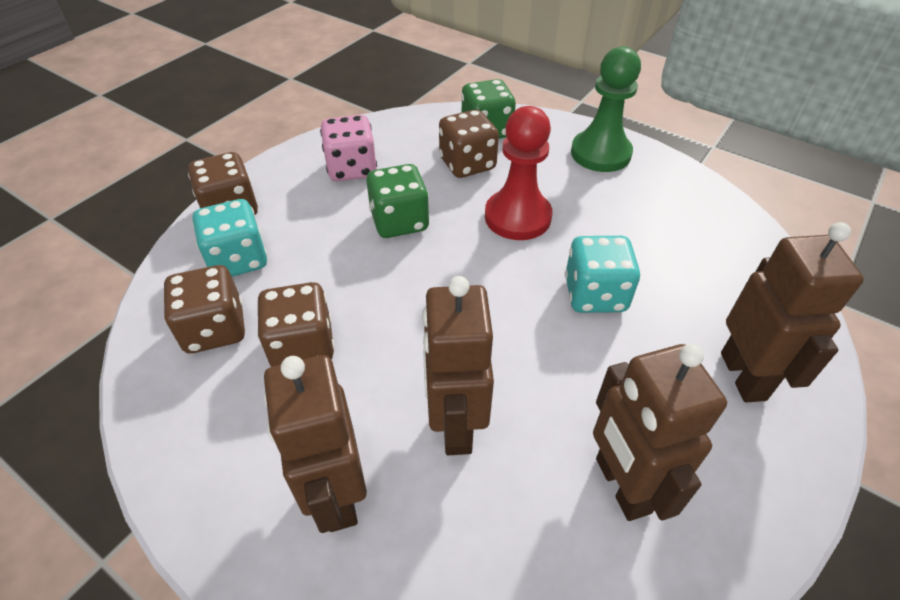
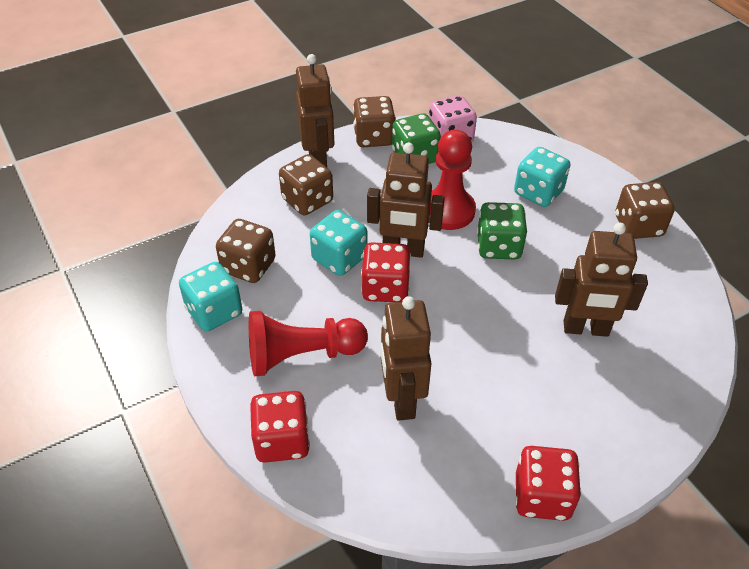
green pawn: [571,46,641,172] = 1 -> none = 0
red dice: none = 0 -> [250,391,310,463] [361,242,411,302] [515,446,581,521] = 3
red pawn: [485,106,552,240] = 1 -> [249,311,368,376] [429,130,476,230] = 2
turquoise dice: [192,199,267,277] [565,236,640,313] = 2 -> [179,262,242,332] [310,210,367,276] [514,147,570,207] = 3

